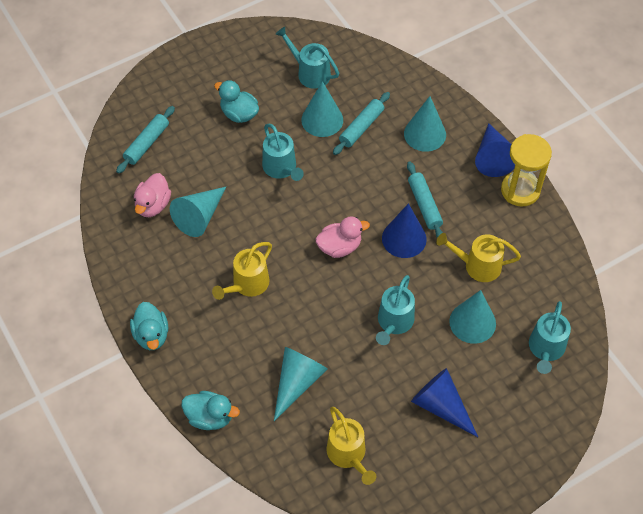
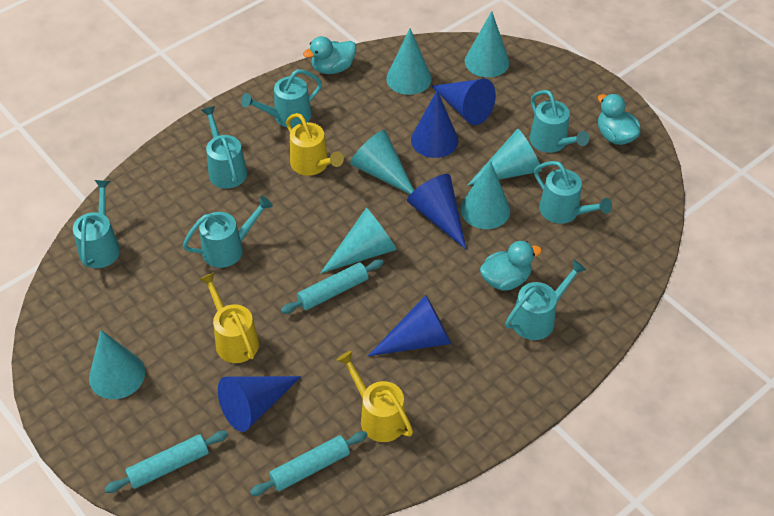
blue cone: [382,203,427,258] [411,368,478,437] [475,123,515,177] = 3 -> [218,376,302,432] [368,295,451,356] [407,174,467,250] [411,90,458,158] [431,79,496,125] = 5
pink duck: [134,173,171,217] [316,217,370,258] = 2 -> none = 0
turquoise cone: [170,187,226,237] [274,347,327,421] [301,81,343,137] [404,96,446,152] [449,290,496,344] = 5 -> [89,330,145,399] [321,208,397,273] [350,130,414,194] [386,28,432,95] [460,161,510,229] [465,11,509,77] [467,129,542,186] = 7
turquoise watering can: [262,124,304,181] [275,27,339,89] [376,275,415,345] [529,301,571,374] = 4 -> [73,180,120,268] [183,196,273,268] [201,106,247,189] [241,69,322,128] [505,260,586,340] [530,90,589,153] [534,161,612,224] = 7
yellow hourglass: [501,134,552,207] = 1 -> none = 0

